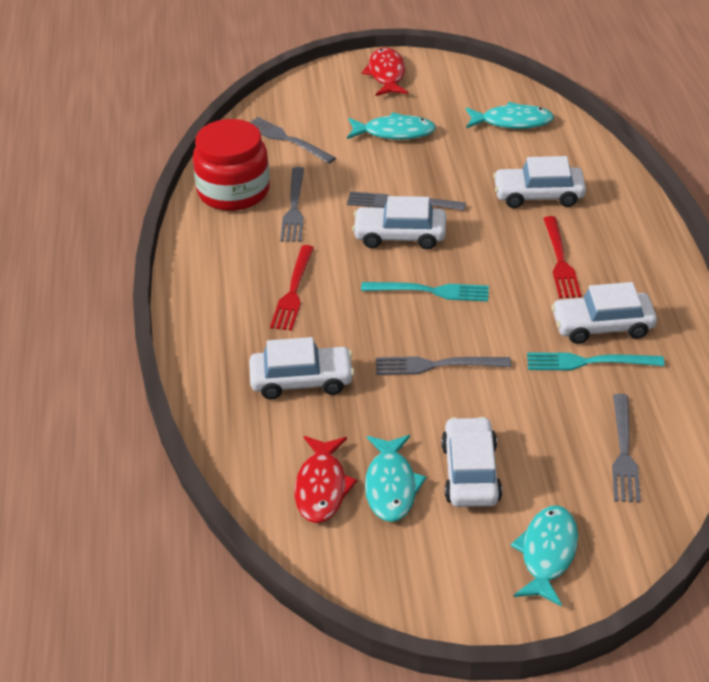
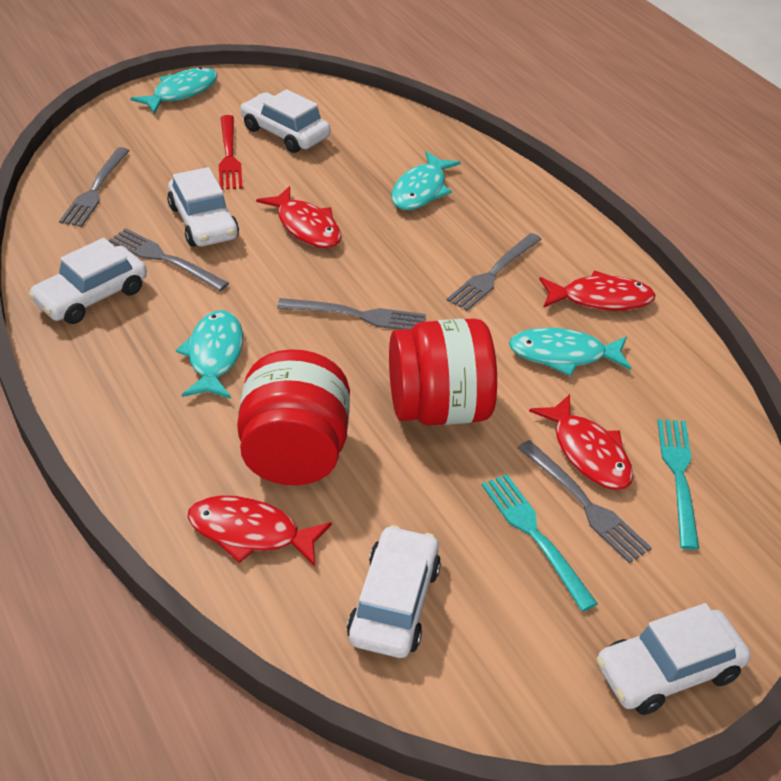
red fish: [295,436,357,523] [362,47,408,96] = 2 -> [187,496,332,567] [256,186,342,248] [529,394,633,490] [539,271,656,311] = 4
red fork: [270,245,314,331] [543,216,581,298] = 2 -> [219,115,243,190] = 1
red jar: [193,119,270,211] = 1 -> [237,349,350,485] [389,318,497,425] = 2

